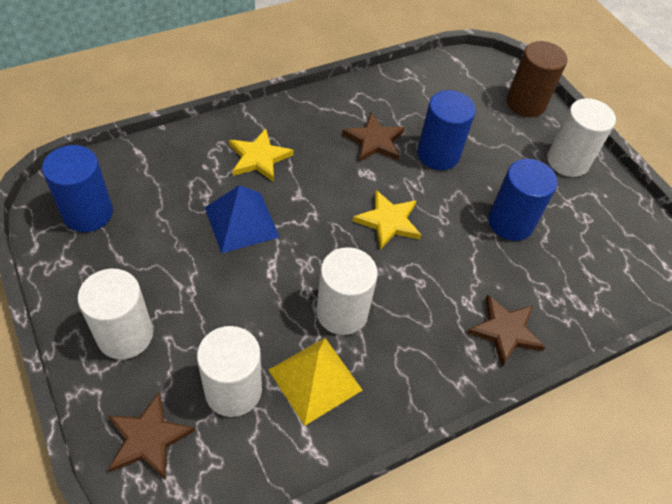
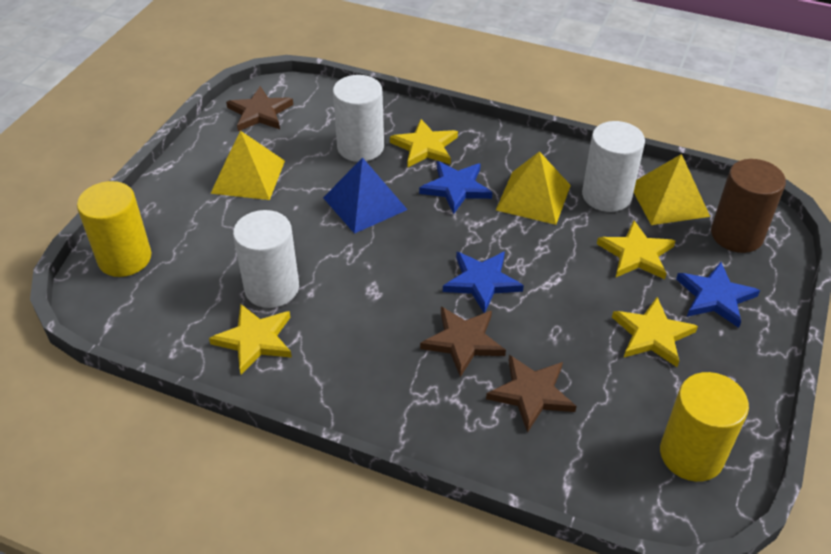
blue cylinder: [42,145,113,232] [417,90,476,170] [488,159,558,241] = 3 -> none = 0
blue star: none = 0 -> [419,161,492,214] [443,251,524,313] [676,262,760,328] = 3
white cylinder: [77,269,153,359] [197,326,262,417] [316,247,378,335] [547,98,616,177] = 4 -> [233,210,299,308] [333,75,384,162] [582,121,645,212] = 3
yellow cylinder: none = 0 -> [77,181,151,277] [660,372,749,482] = 2
yellow pyramid: [269,338,362,426] = 1 -> [210,131,285,200] [496,151,571,225] [634,154,710,225] = 3
yellow star: [229,129,294,182] [353,190,421,250] = 2 -> [209,304,292,375] [390,119,458,168] [597,220,675,279] [612,297,698,367] = 4

